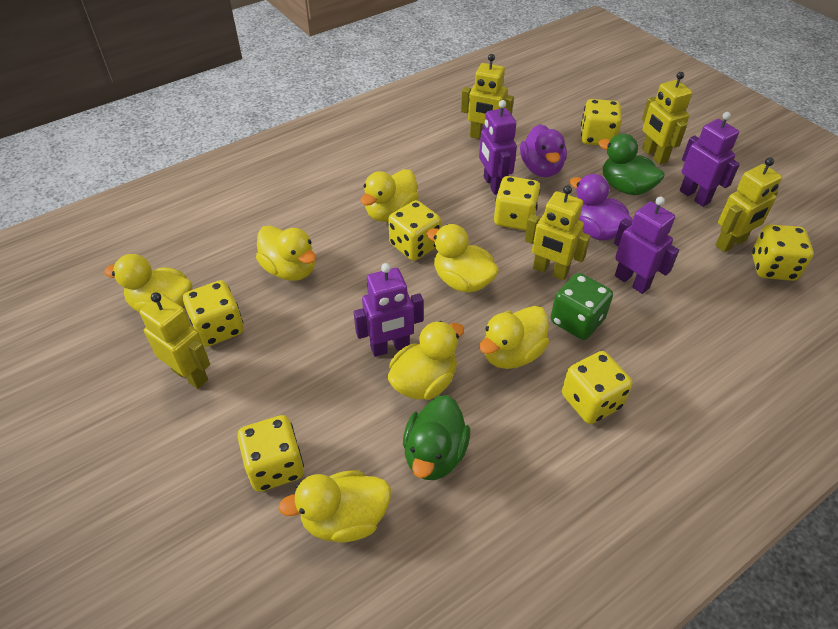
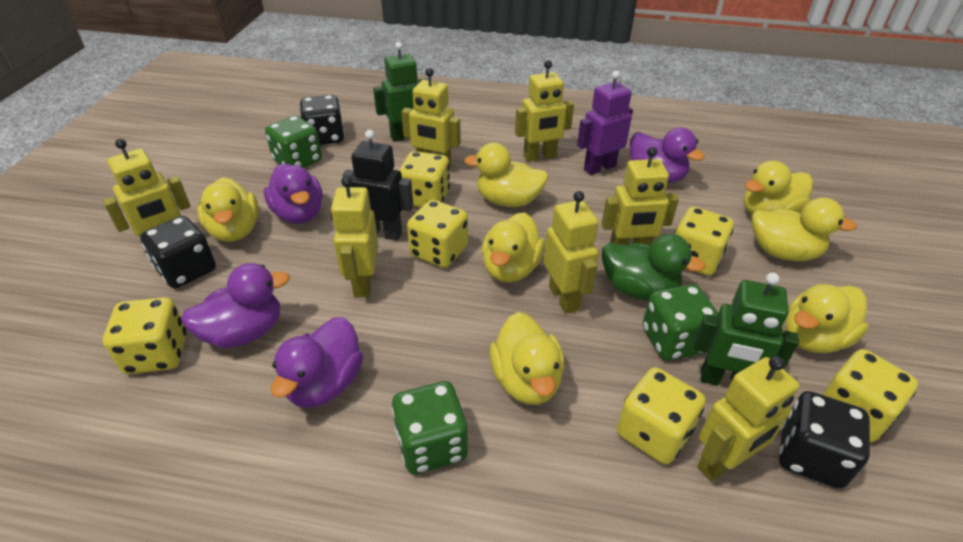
black dice: none = 0 -> [140,216,216,288] [300,95,344,145] [779,391,870,489] = 3
black robot: none = 0 -> [343,130,413,241] = 1
green dice: [551,273,613,340] = 1 -> [265,116,322,168] [392,381,468,474] [642,284,718,361] = 3
green duck: [403,395,470,480] [598,133,665,195] = 2 -> [602,234,706,300] = 1
green robot: none = 0 -> [373,42,428,142] [694,273,799,386] = 2
purple duck: [520,124,567,177] [570,174,633,241] = 2 -> [181,263,290,348] [264,163,323,224] [271,317,363,408] [630,128,705,183] = 4
purple robot: [354,263,424,357] [479,100,517,195] [614,197,679,294] [680,112,740,207] = 4 -> [577,71,633,175] = 1
yellow dice: [183,280,244,347] [237,415,304,492] [388,200,441,261] [494,176,540,231] [562,351,633,424] [581,99,622,146] [752,224,814,281] = 7 -> [103,297,187,374] [399,151,450,207] [407,200,468,268] [617,367,706,464] [675,207,734,276] [822,349,918,442] = 6
yellow robot: [140,292,210,389] [461,54,514,139] [525,185,591,280] [642,72,692,165] [715,158,782,252] = 5 -> [103,139,191,239] [331,176,379,297] [401,68,461,168] [515,60,574,162] [543,191,599,314] [601,147,679,245] [697,356,800,481] = 7

